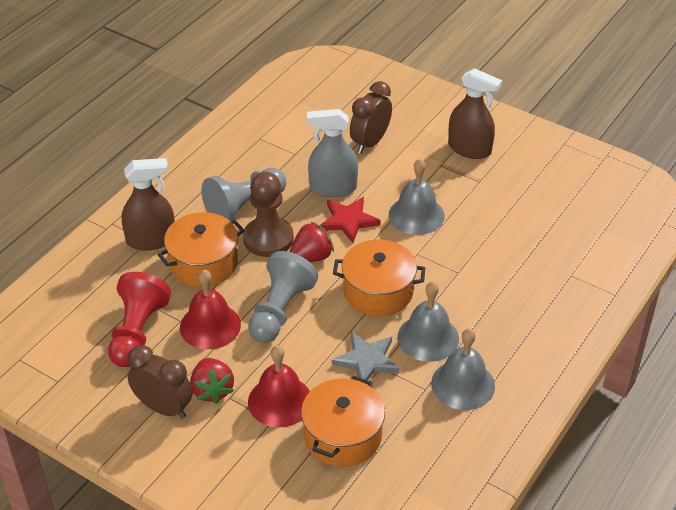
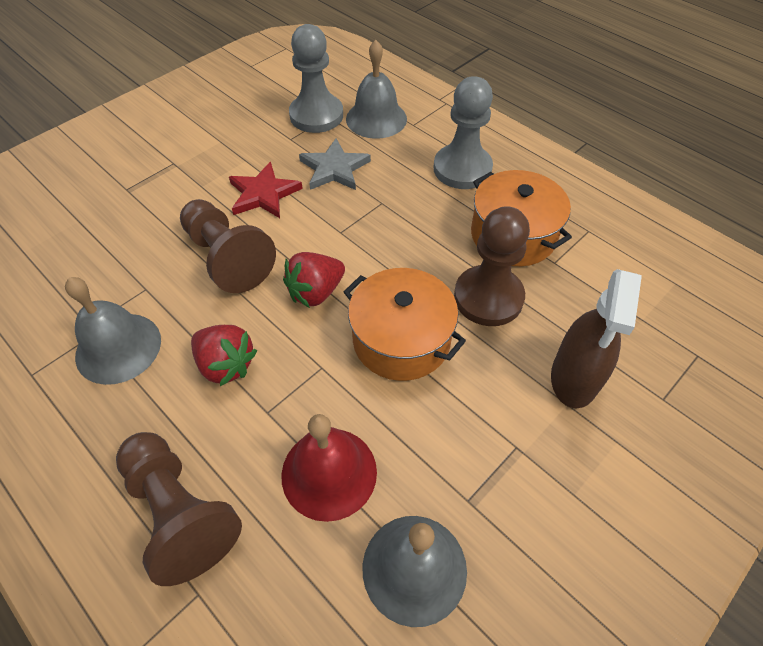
brown clock: [127,345,193,419] [350,81,392,154] = 2 -> none = 0
brown pawn: [243,172,294,257] = 1 -> [116,432,242,586] [180,199,276,293] [454,206,530,326] = 3
brown spray bottle: [122,158,175,251] [448,68,502,159] = 2 -> [551,269,642,408] = 1
grey spray bottle: [307,109,358,197] = 1 -> none = 0
orange pot: [157,212,245,287] [301,376,385,467] [333,240,425,316] = 3 -> [344,268,466,381] [471,170,572,266] = 2
red bell: [180,270,241,349] [248,345,310,428] = 2 -> [281,414,377,522] = 1
red pawn: [108,272,171,367] = 1 -> none = 0

